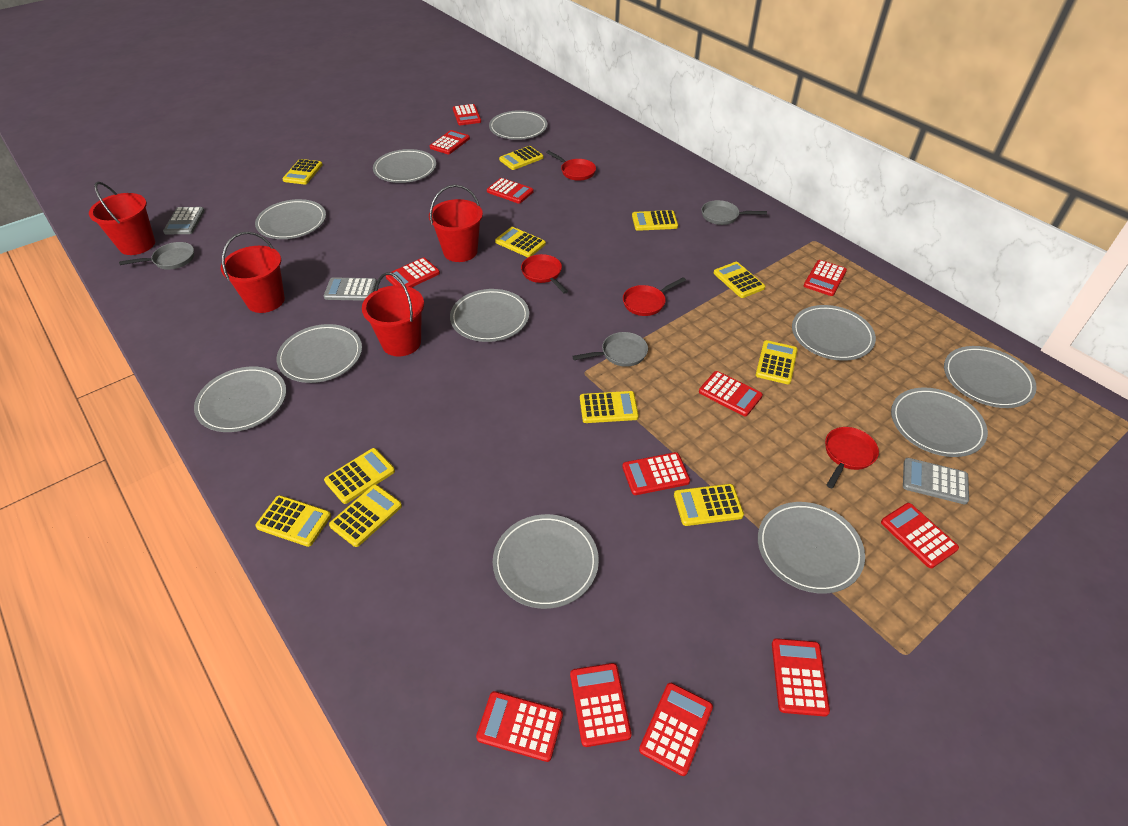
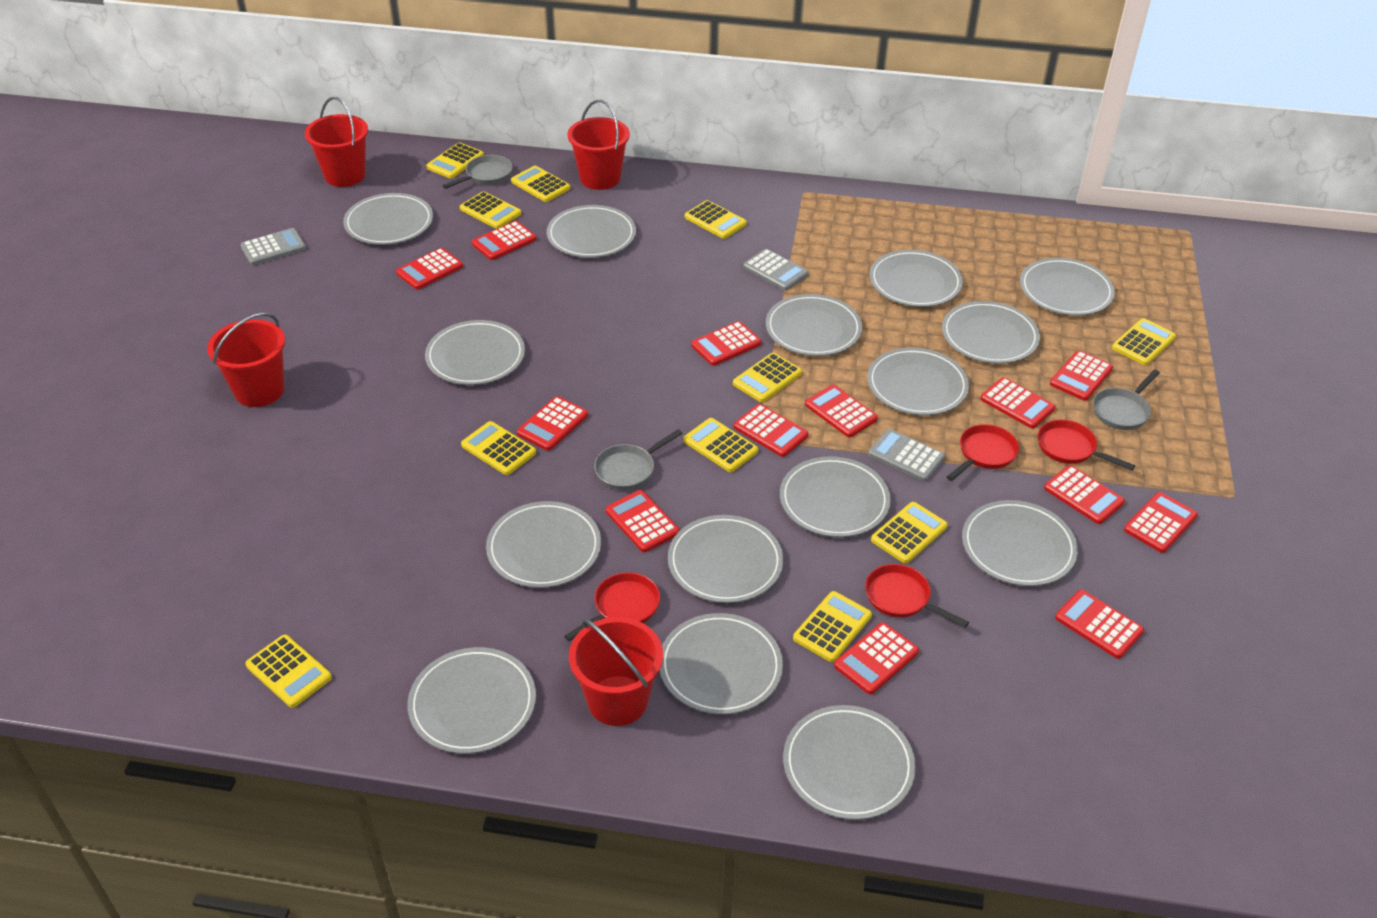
grey plate: [194,367,286,432] [255,199,326,239] [276,324,362,383] [373,149,436,183] [450,289,529,342] [489,110,547,140] [493,514,599,609] [758,502,865,594] [792,305,876,361] [891,388,988,457] [944,346,1037,408] = 11 -> [343,193,433,245] [408,647,536,754] [425,320,525,385] [486,501,601,588] [547,205,636,258] [660,613,783,715] [668,515,783,603] [766,294,862,356] [780,456,891,537] [783,705,916,820] [867,348,969,415] [869,250,963,307] [942,301,1040,364] [962,500,1078,586] [1020,258,1115,316] = 15
red calculator: [386,257,440,288] [430,130,470,154] [453,104,481,125] [476,691,563,762] [487,178,533,204] [570,663,632,747] [622,452,690,495] [639,683,713,776] [699,371,763,416] [772,638,830,717] [804,260,847,296] [881,503,959,568] = 12 -> [396,248,463,290] [472,221,537,260] [517,396,588,451] [606,490,680,552] [691,321,761,366] [734,404,808,457] [805,385,878,437] [834,622,919,694] [981,377,1055,429] [1044,465,1125,524] [1050,351,1113,401] [1055,590,1144,659] [1124,492,1198,553] = 13

